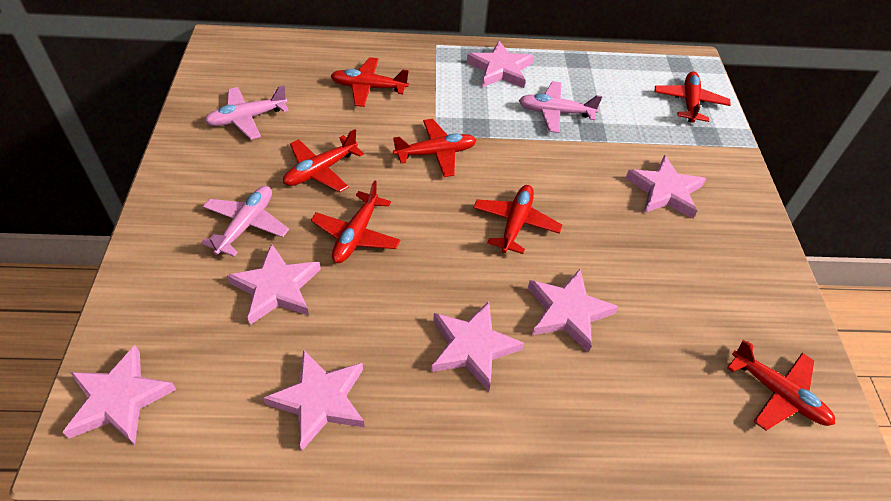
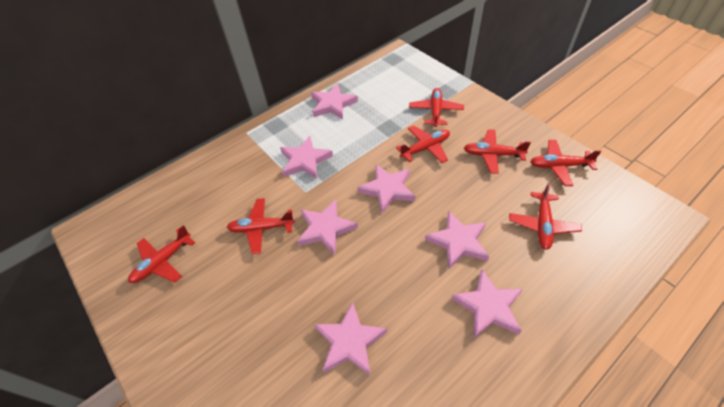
pink plane: [201,186,289,257] [204,85,289,140] [518,81,602,133] = 3 -> none = 0

